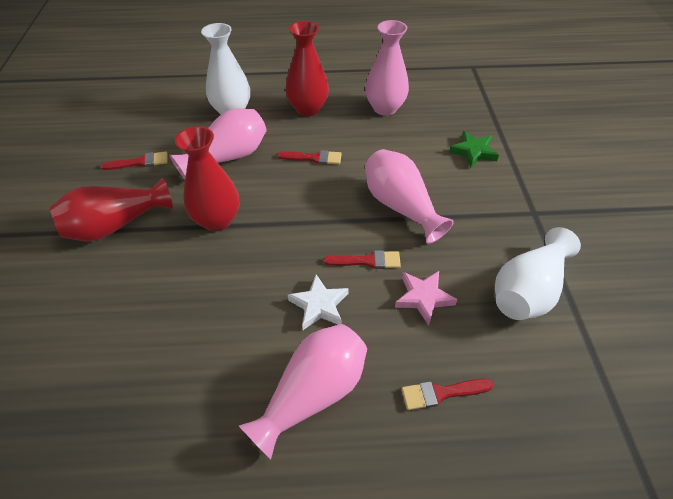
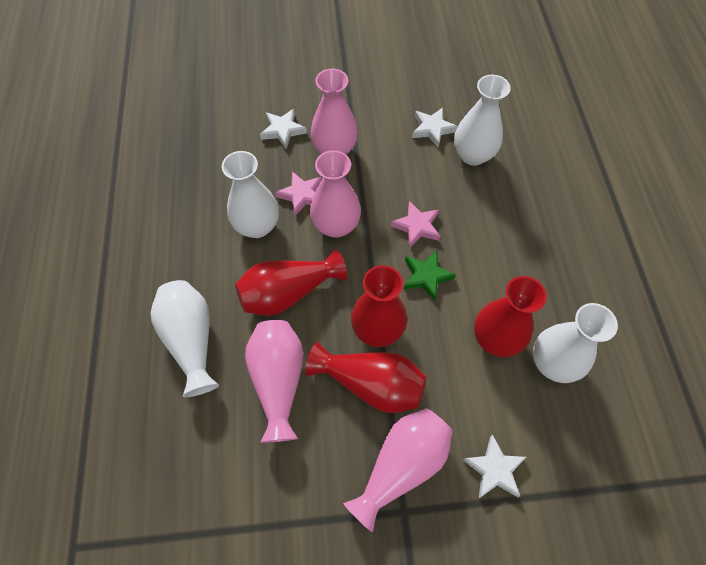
pink star: [395,271,458,325] = 1 -> [275,171,322,216] [391,201,440,249] = 2
red brush: [101,151,167,170] [277,150,341,165] [323,250,401,269] [401,379,494,410] = 4 -> none = 0
red vase: [49,178,173,242] [175,126,239,231] [285,21,329,116] = 3 -> [235,249,347,316] [306,342,427,413] [351,265,407,347] [474,276,547,357] = 4
white star: [288,274,349,330] = 1 -> [260,109,307,149] [412,108,458,148] [463,435,526,498] = 3
white vase: [201,23,250,114] [495,227,581,320] = 2 -> [151,280,219,397] [222,151,279,238] [454,75,511,166] [533,303,618,383] = 4

